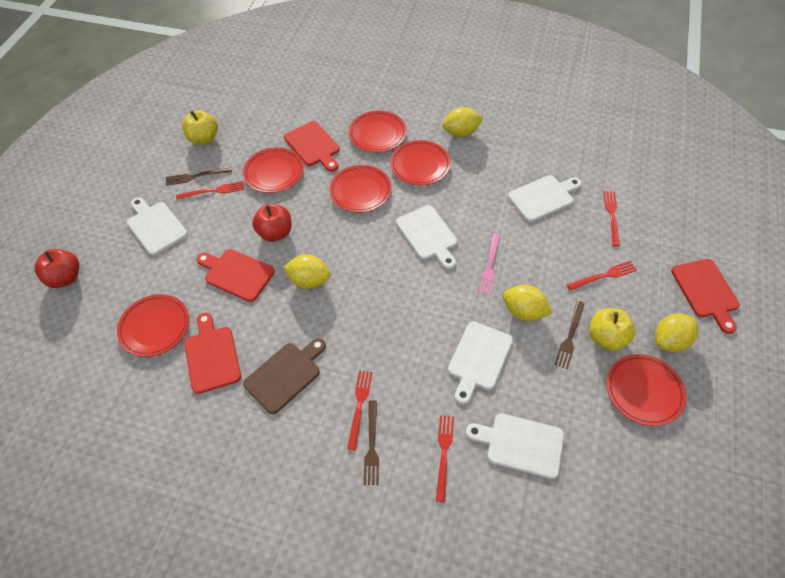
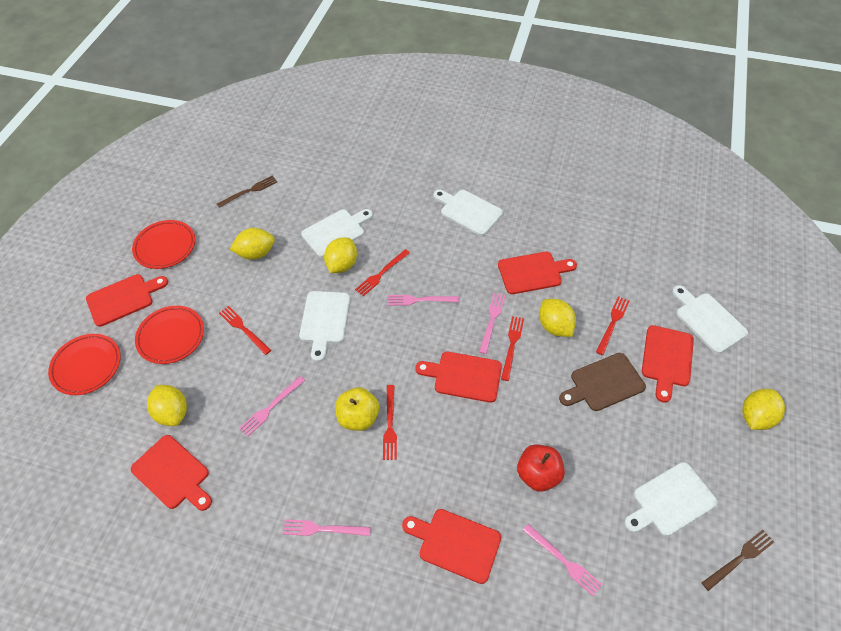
brown fork: [166,168,232,186] [364,400,379,485] [555,301,585,369] = 3 -> [217,176,277,208] [702,530,774,591] = 2
pink fork: [478,234,500,295] = 1 -> [239,376,305,436] [282,519,371,536] [387,295,459,306] [479,293,506,354] [523,524,602,596] = 5
red apple: [35,249,79,288] [252,204,291,242] = 2 -> [517,444,565,492] = 1
red cutting board: [184,313,241,394] [196,249,275,302] [284,121,340,172] [671,259,740,334] = 4 -> [86,274,168,327] [131,435,212,511] [402,509,501,584] [415,352,502,403] [498,252,577,294] [642,325,694,403] = 6
red plate: [117,294,189,357] [243,147,304,193] [329,165,391,213] [349,111,407,152] [390,140,451,185] [606,354,686,426] = 6 -> [48,334,121,395] [132,220,195,269] [135,306,204,364] = 3
yellow apple: [182,110,218,145] [589,308,636,351] = 2 -> [335,387,380,431] = 1
yellow lemon: [283,254,331,289] [442,107,483,137] [503,285,552,321] [655,313,698,352] = 4 -> [147,385,187,426] [230,228,275,260] [324,237,357,273] [539,299,576,337] [742,389,785,430] = 5

